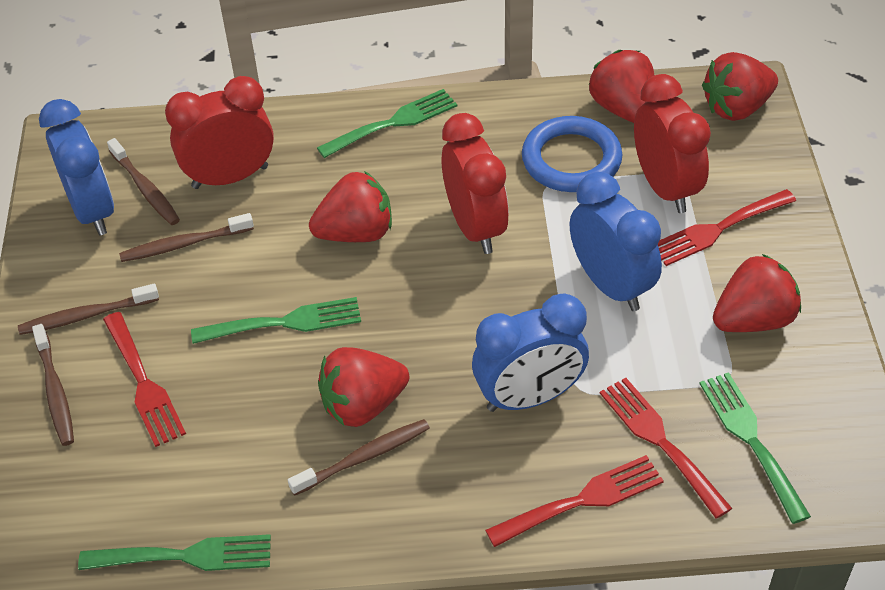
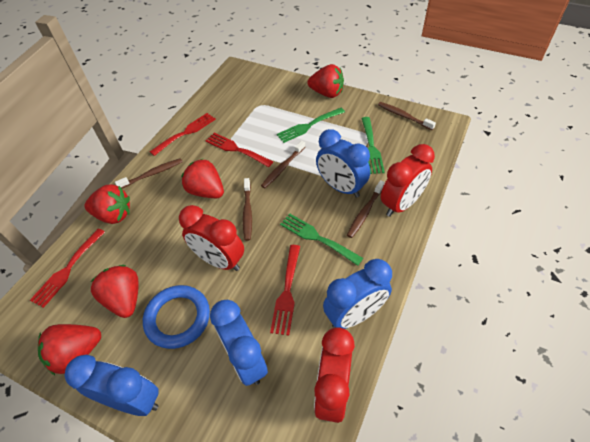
blue clock: [39,99,114,235] [472,293,589,412] [570,172,662,311] = 3 -> [65,355,159,416] [210,300,268,386] [316,129,370,198] [323,259,392,329] = 4
green fork: [78,534,271,571] [191,297,361,344] [317,89,457,158] [699,372,811,524] = 4 -> [277,108,345,143] [280,214,363,266] [362,117,385,174] = 3

